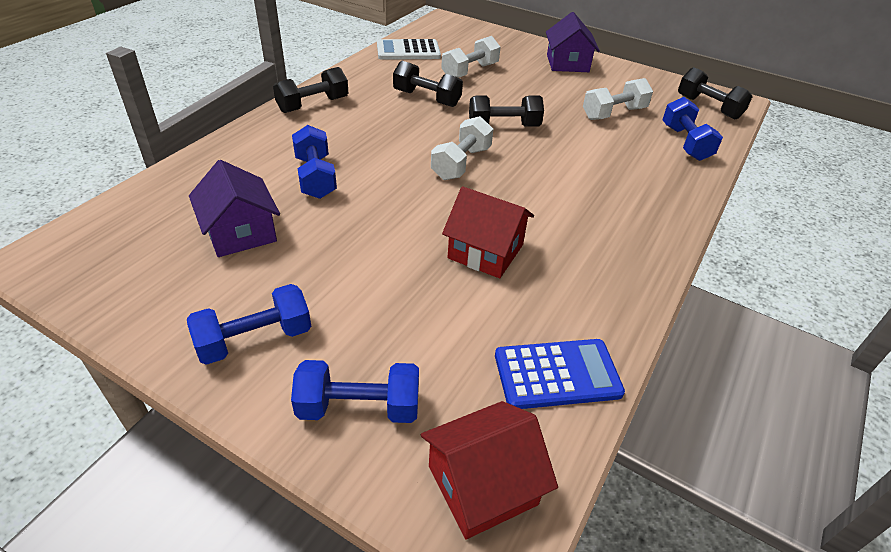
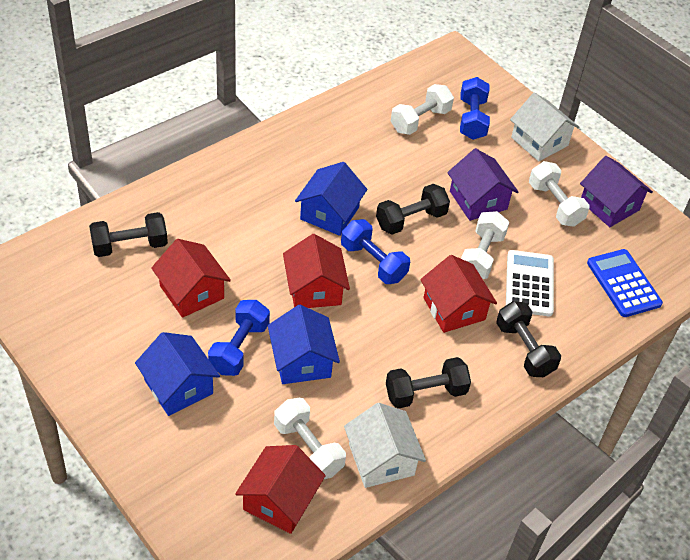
blue dumbbell: [187,284,311,365] [291,360,419,423] [292,125,337,199] [662,97,723,161] = 4 -> [208,300,270,376] [341,219,410,284] [460,77,490,140] = 3
blue house: none = 0 -> [135,332,220,416] [268,305,340,384] [295,162,367,236] = 3
red house: [421,401,558,539] [442,186,534,278] = 2 -> [151,239,231,318] [235,445,326,534] [283,234,350,308] [420,255,497,333] = 4
white dumbbell: [431,116,493,180] [441,36,501,78] [583,78,653,120] = 3 -> [274,398,346,479] [391,84,454,135] [461,211,509,279] [529,161,590,227] = 4
white house: none = 0 -> [344,403,426,488] [510,93,580,161] = 2

